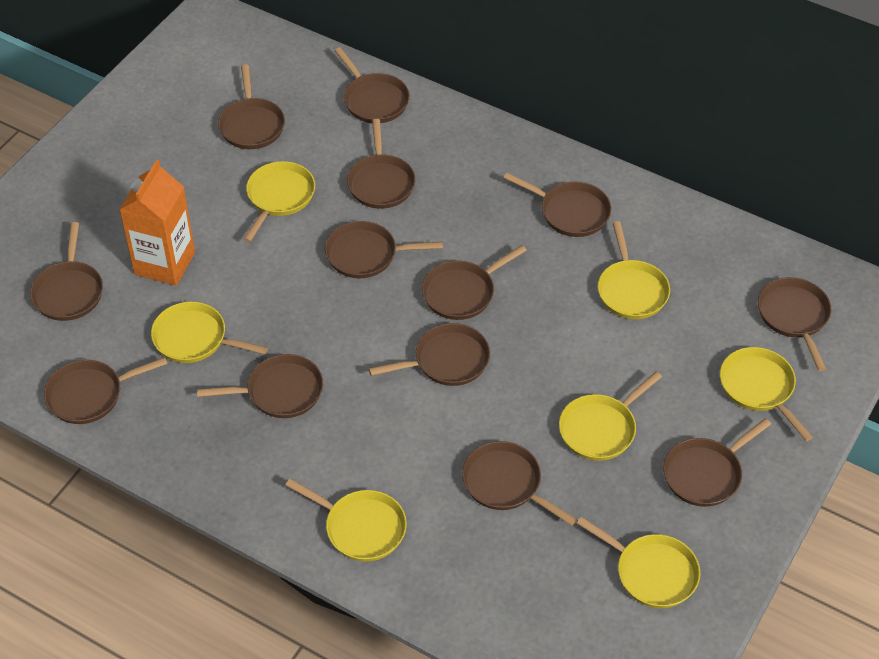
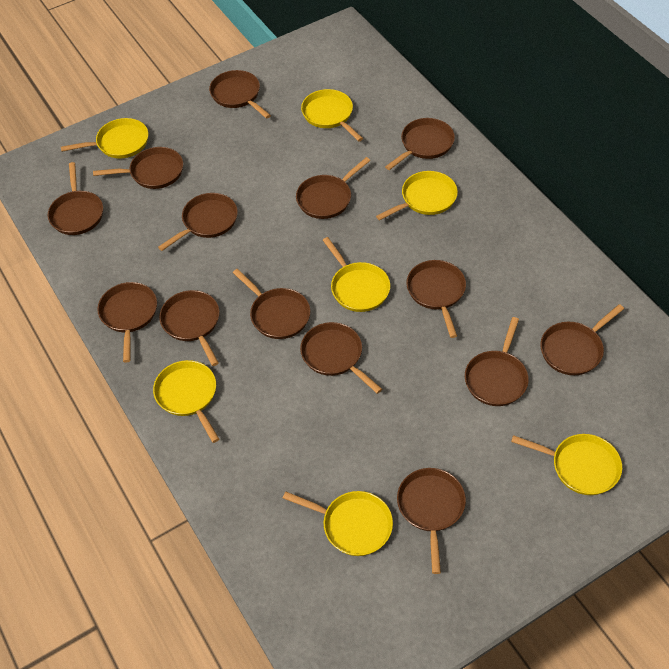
brown pan: [30,222,103,321] [44,357,167,424] [197,354,323,418] [218,64,285,149] [325,221,443,278] [334,47,410,123] [347,119,416,209] [369,323,490,386] [422,245,527,320] [462,441,577,526] [504,173,611,237] [663,418,771,507] [758,277,832,372] = 13 -> [48,162,103,235] [93,147,183,189] [97,282,157,362] [158,193,238,251] [159,290,220,366] [209,70,271,119] [233,269,310,339] [296,157,370,219] [300,322,382,394] [385,118,455,170] [397,468,466,574] [406,260,466,338] [465,317,529,406] [540,304,624,375] = 14
orange carton: [119,160,195,286] = 1 -> none = 0

